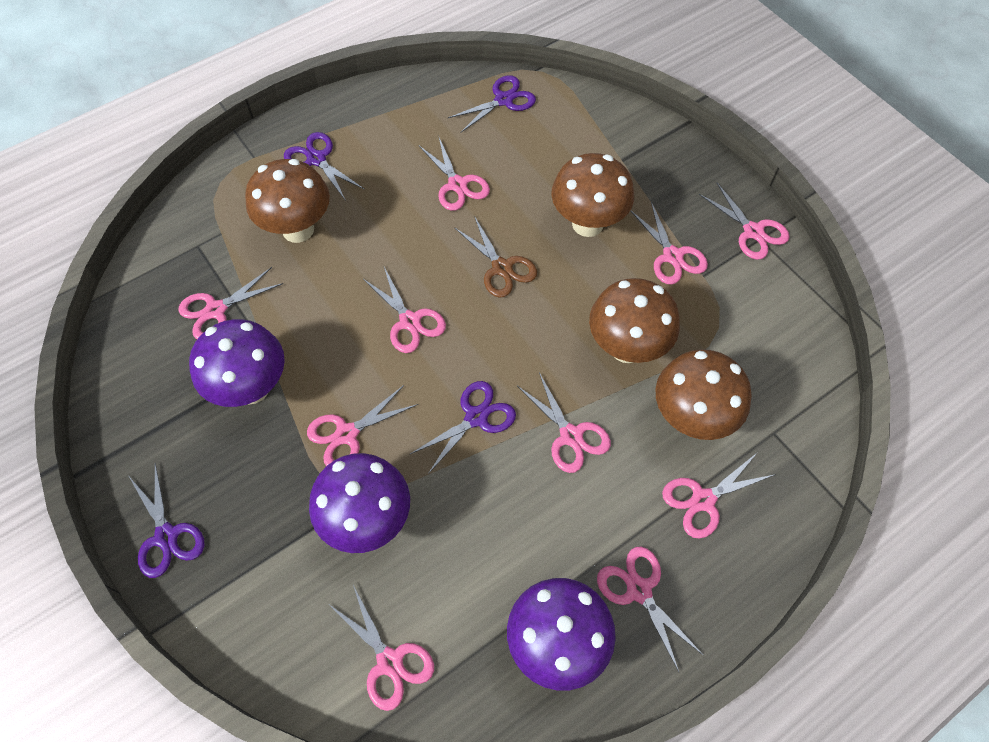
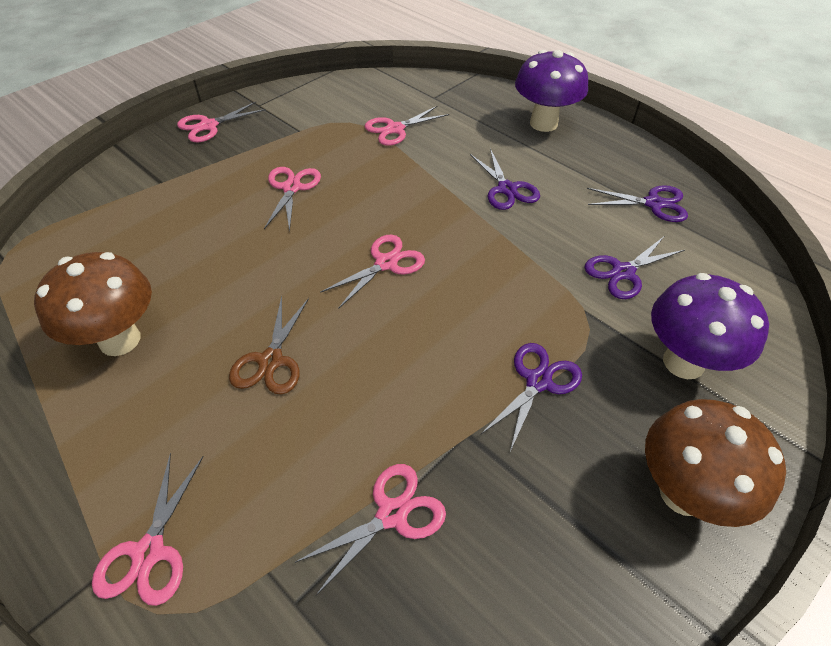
brown mushroom: [245,159,330,243] [551,153,634,237] [589,278,680,363] [656,349,752,440] = 4 -> [34,252,152,356] [645,399,786,527] = 2
pink scissors: [178,267,283,339] [307,385,418,466] [330,585,434,711] [363,267,446,353] [419,138,490,211] [517,372,611,473] [597,547,703,672] [630,202,708,284] [662,452,776,539] [699,183,790,260] = 10 -> [92,453,204,606] [177,102,266,142] [264,167,321,231] [295,464,446,596] [320,235,425,309] [365,106,449,146] = 6
purple mushroom: [189,319,285,407] [309,453,410,553] [507,578,616,690] = 3 -> [515,50,588,132] [651,273,769,379] = 2

